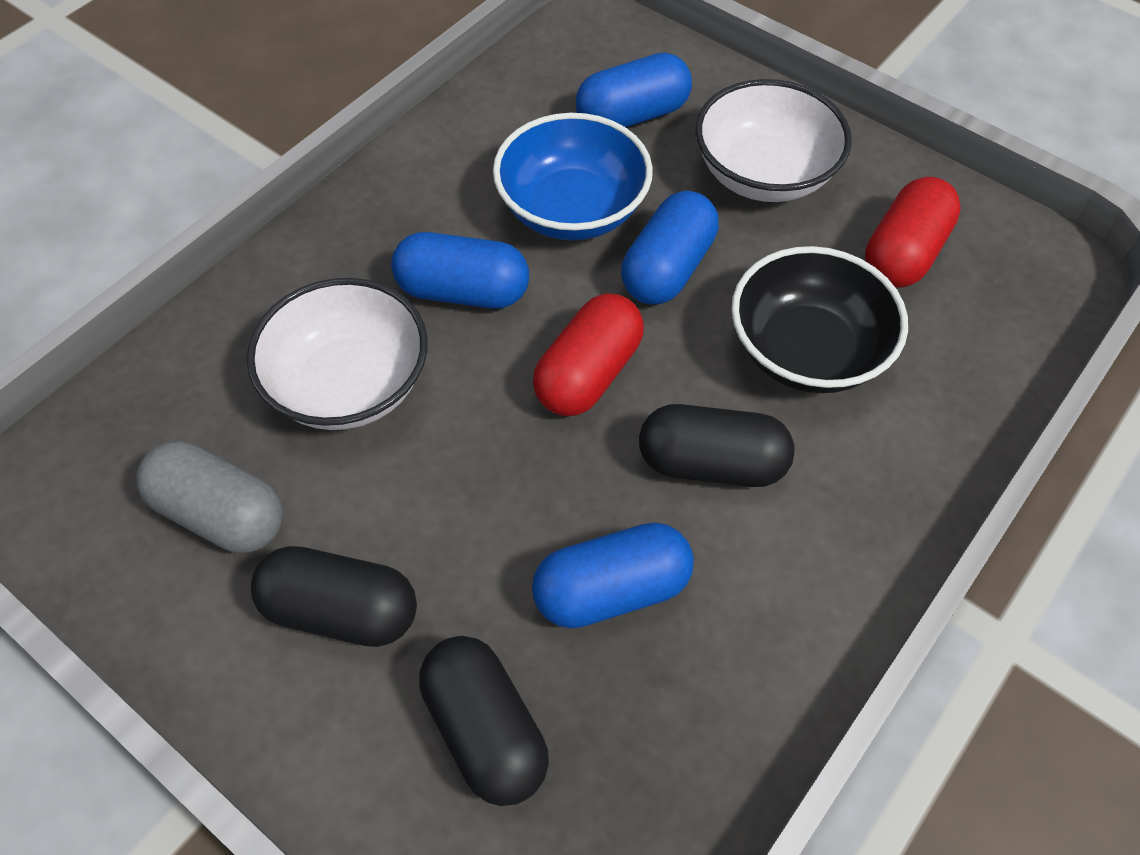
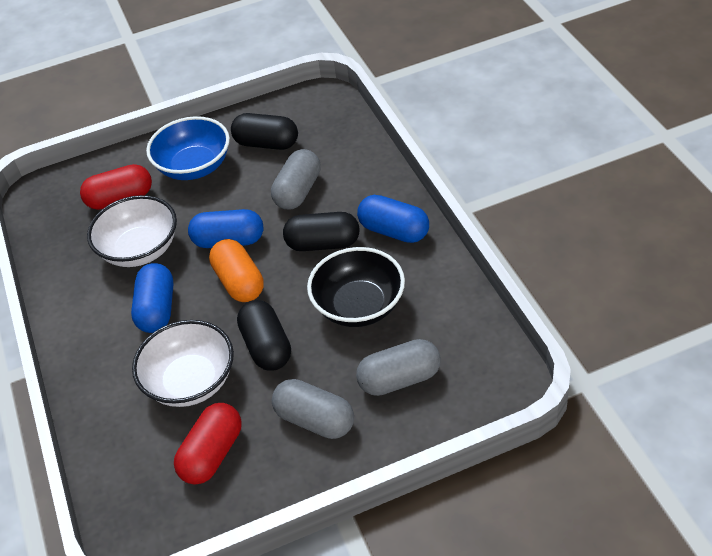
blue capsule: [391,232,529,309] [532,523,694,628] [576,53,692,127] [621,191,719,305] = 4 -> [131,263,174,333] [188,209,263,248] [357,195,429,243] = 3
grey capsule: [136,441,283,553] = 1 -> [271,149,321,210] [272,379,354,439] [356,339,441,396] = 3
orange capsule: none = 0 -> [209,239,264,302] = 1

